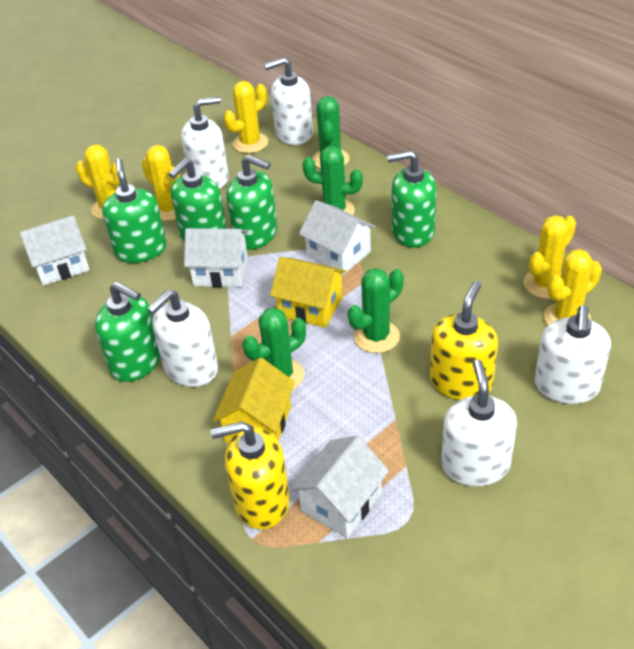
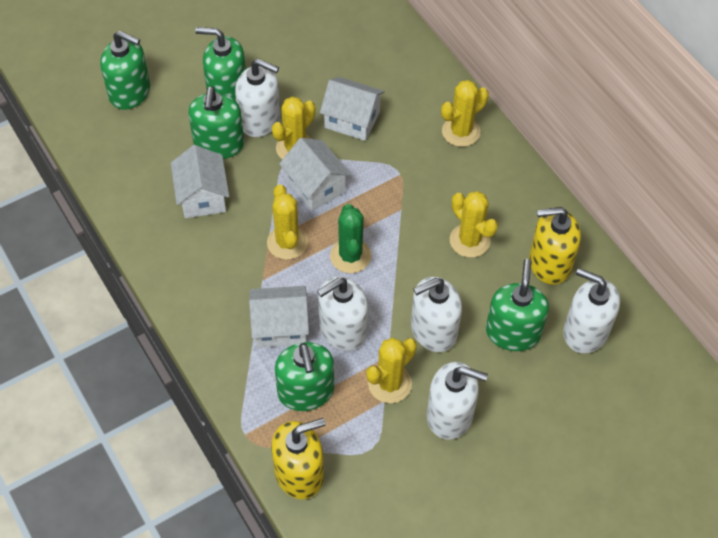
green cactus: [243,307,306,390] [302,146,363,215] [312,96,349,169] [348,268,404,353] = 4 -> [330,204,371,273] = 1
yellow house: [213,357,295,443] [270,257,346,328] = 2 -> none = 0

